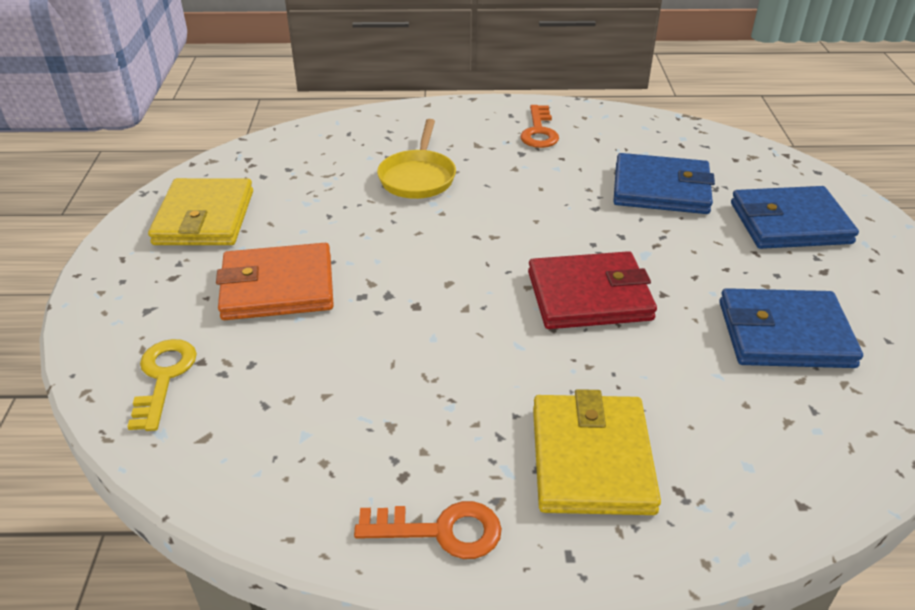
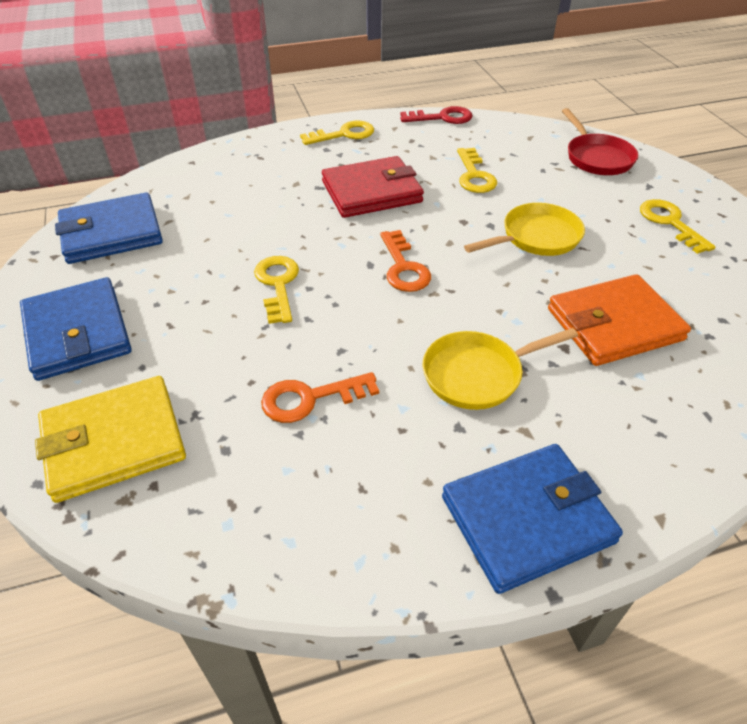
red key: none = 0 -> [400,106,473,124] = 1
red pan: none = 0 -> [562,108,638,175] = 1
yellow key: [127,339,197,431] = 1 -> [254,256,299,324] [300,120,374,145] [457,148,497,193] [640,199,716,254] = 4
yellow pan: [377,119,456,199] = 1 -> [423,328,578,410] [464,203,585,256] = 2
yellow wallet: [148,178,253,245] [533,389,661,515] = 2 -> [35,376,186,503] = 1

